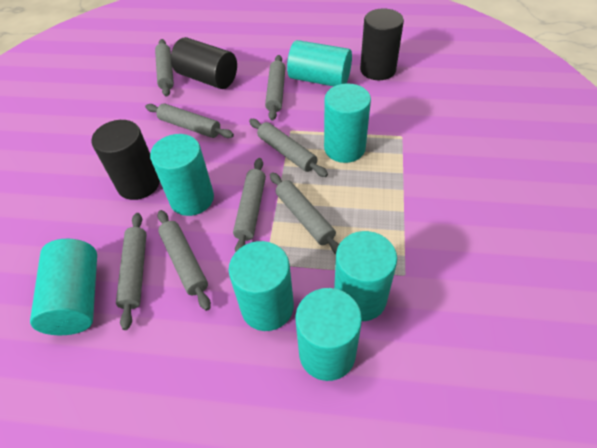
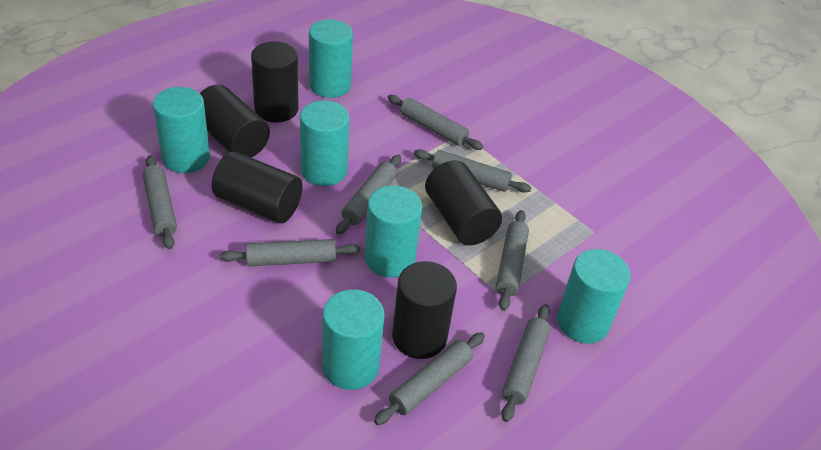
black cylinder: [91,120,160,200] [171,37,237,89] [360,8,404,80] = 3 -> [200,85,270,158] [212,151,303,223] [251,41,298,123] [392,261,457,359] [425,160,502,245] = 5
turquoise cylinder: [30,239,97,335] [150,134,214,216] [229,241,294,331] [287,40,352,86] [295,288,362,381] [324,83,371,163] [334,231,397,321] = 7 -> [153,87,210,173] [300,100,350,186] [309,19,353,98] [322,289,385,390] [364,186,422,278] [557,249,631,344] = 6

